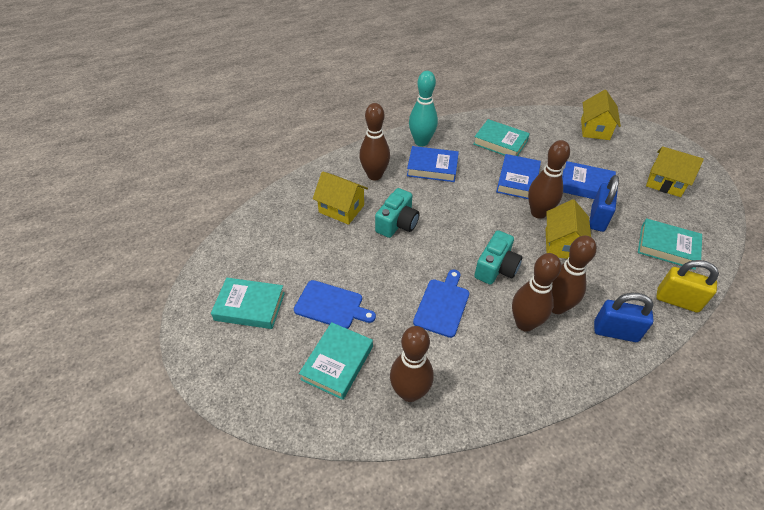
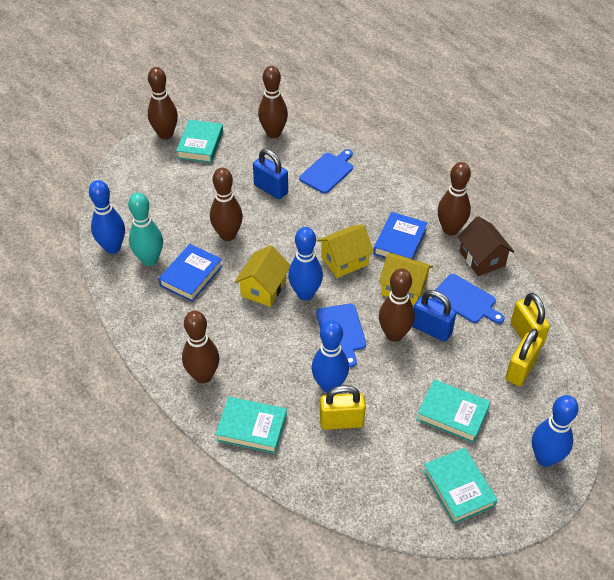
blue book: [407,146,459,182] [496,154,541,199] [562,161,616,199] = 3 -> [158,244,223,302] [373,212,428,259] = 2
blue bowling pin: none = 0 -> [89,180,125,254] [288,227,323,300] [312,320,349,393] [532,395,579,467] = 4
blue cutting board: [294,280,376,329] [413,270,469,338] = 2 -> [299,149,353,194] [316,303,366,368] [432,274,504,324] = 3
brown bowling pin: [359,103,390,181] [390,326,433,402] [512,253,561,332] [528,140,570,219] [552,236,597,314] = 5 -> [148,67,178,140] [182,311,219,383] [210,168,243,241] [258,66,288,138] [379,268,415,342] [438,162,471,236] = 6
brown house: none = 0 -> [457,216,514,276] = 1
turquoise camera: [375,188,419,238] [474,230,523,285] = 2 -> none = 0
yellow house: [313,171,368,225] [546,199,591,259] [581,90,621,140] [646,146,704,197] = 4 -> [235,245,290,307] [317,224,374,278] [379,253,433,305] = 3
yellow padlock: [656,260,719,313] = 1 -> [320,385,366,430] [505,328,543,386] [511,293,550,347] = 3

